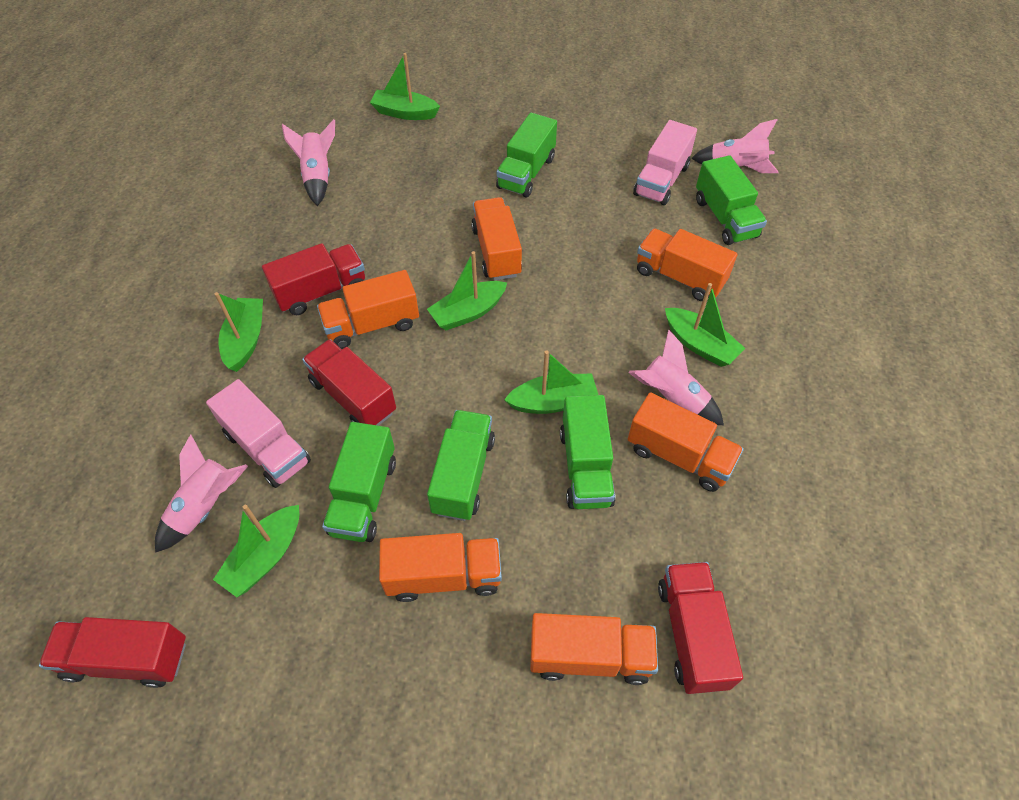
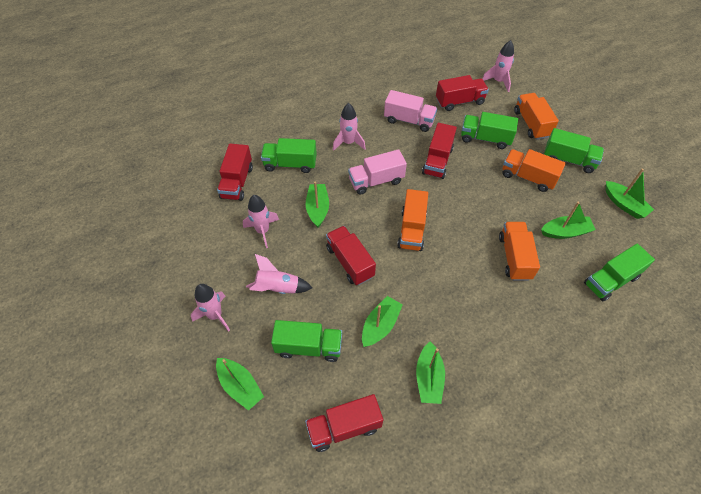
orange truck: [317,270,419,349] [379,533,502,602] [471,197,522,281] [530,613,658,685] [628,392,744,492] [637,229,738,301] = 6 -> [397,189,428,251] [499,222,540,281] [502,149,566,192] [514,93,559,140] = 4
pink rocket: [155,434,248,553] [282,119,335,206] [628,330,724,425] [691,119,779,173] = 4 -> [191,284,230,332] [243,195,279,248] [246,254,312,294] [333,103,366,151] [482,40,514,92] = 5
red truck: [39,617,186,688] [262,243,365,315] [302,339,396,426] [658,562,743,694] = 4 -> [217,143,253,201] [305,394,383,452] [326,226,376,285] [422,123,457,179] [436,75,489,111] = 5

